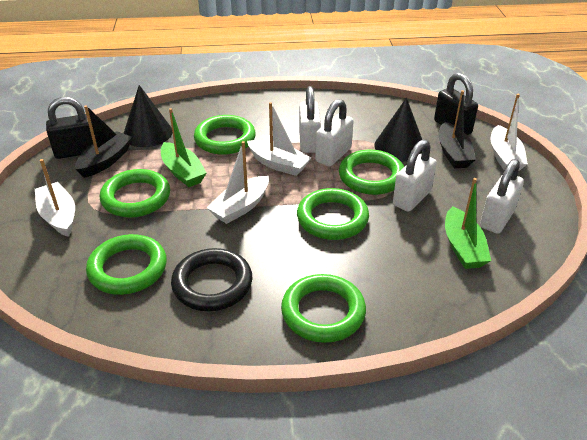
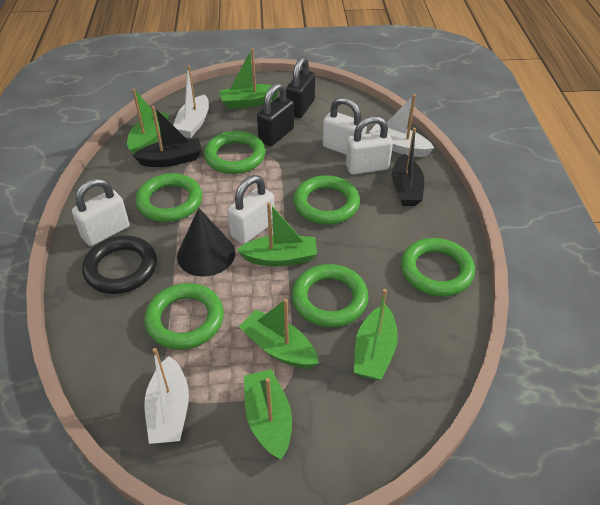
black cone: [123,85,172,147] [374,98,422,162] = 2 -> [177,208,235,277] = 1
green boat: [161,108,207,187] [445,178,491,269] = 2 -> [127,89,169,154] [219,48,279,109] [237,202,317,266] [239,299,319,369] [244,369,292,459] [354,289,398,380] = 6
white boat: [35,159,75,237] [206,141,269,224] [247,102,312,176] [491,94,528,172] = 4 -> [145,348,189,444] [173,65,209,138] [369,94,434,157] = 3

